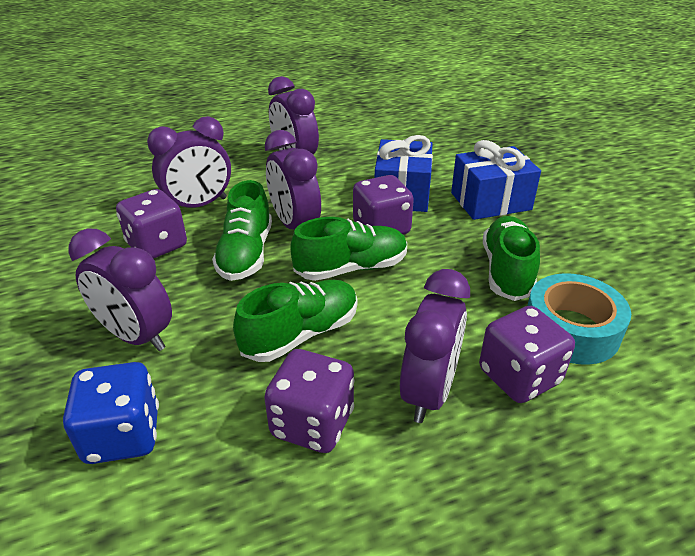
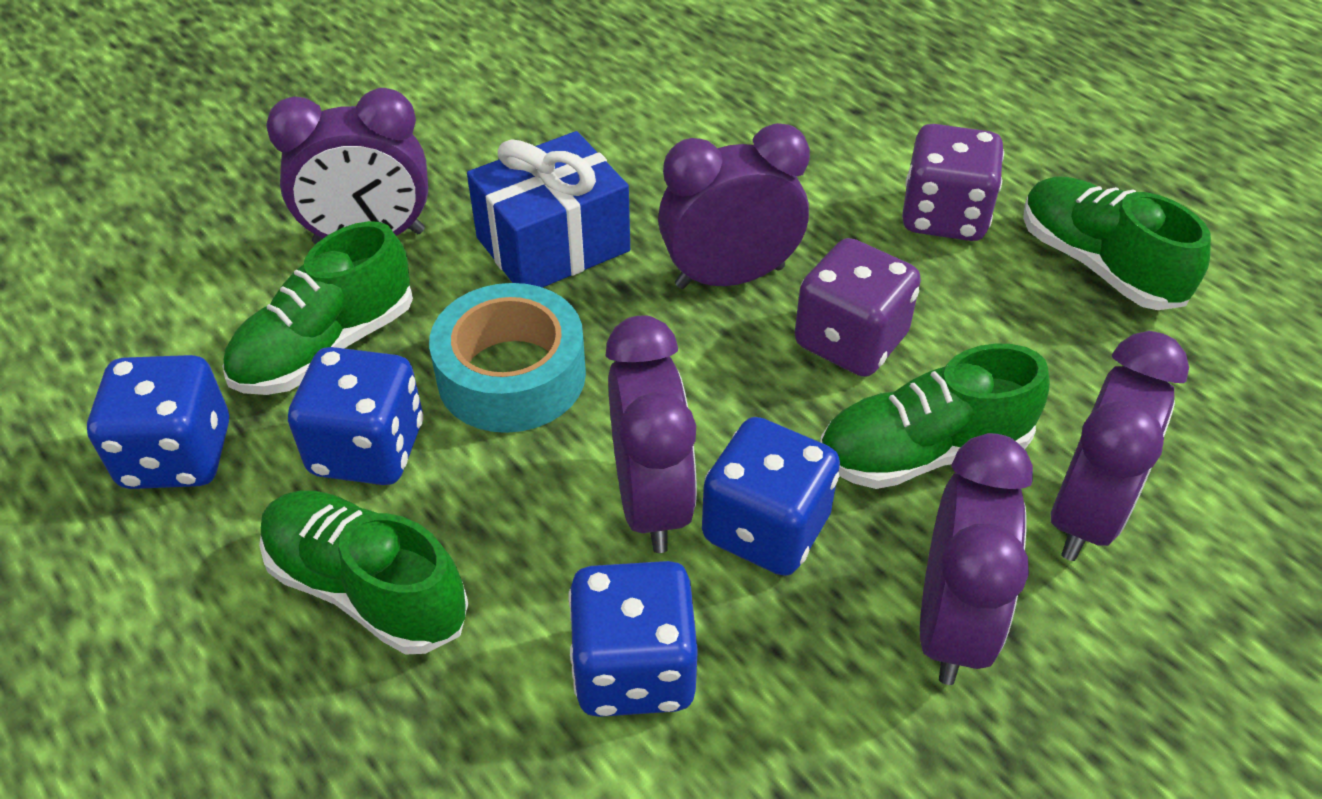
blue dice: [63,362,159,464] = 1 -> [87,355,229,489] [288,347,423,485] [568,561,698,717] [702,417,840,576] = 4
blue gift: [375,135,433,212] [451,140,541,220] = 2 -> [467,131,630,288] = 1
purple dice: [116,189,187,259] [264,349,354,453] [353,175,414,235] [479,306,575,403] = 4 -> [795,238,921,377] [902,124,1004,241] = 2

